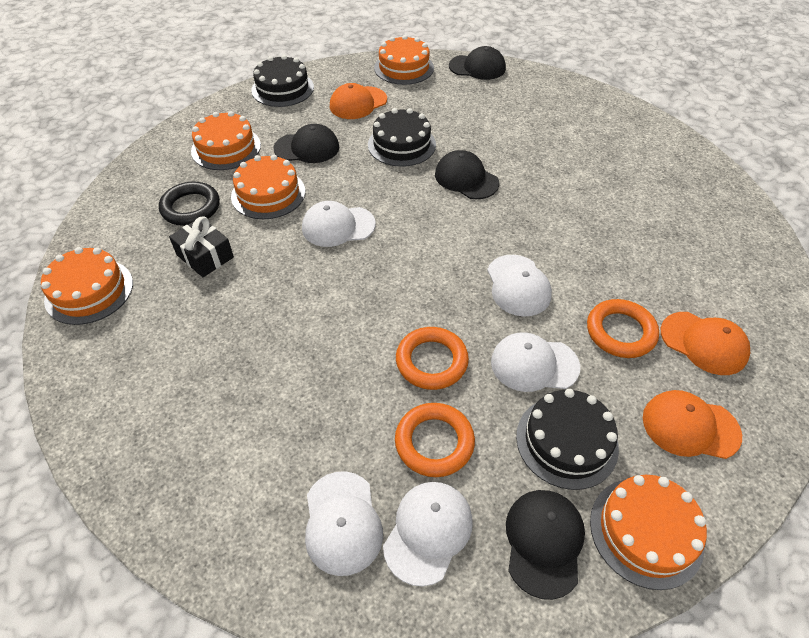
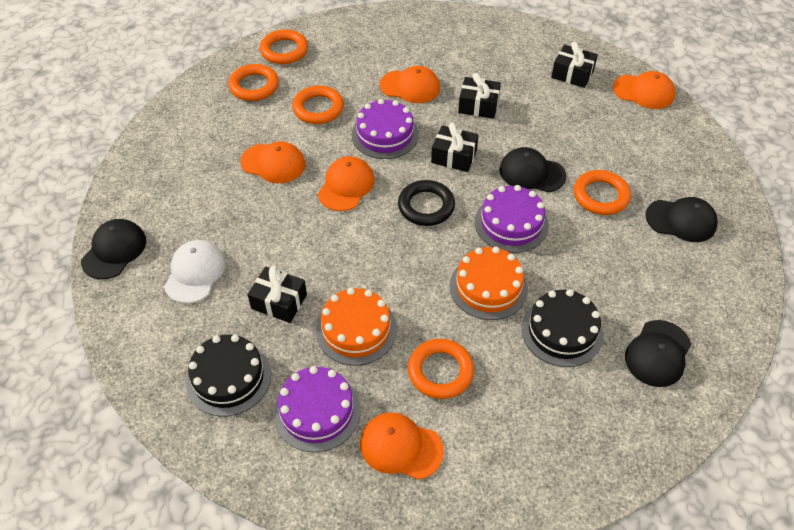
black cake: [251,55,314,107] [368,108,436,167] [516,389,619,490] = 3 -> [186,334,271,417] [521,289,603,367] = 2
black gift: [169,217,234,277] = 1 -> [247,265,307,323] [431,123,479,172] [458,73,501,119] [551,42,598,88] = 4
orange cake: [41,247,133,325] [191,111,261,170] [231,154,305,219] [374,35,434,85] [590,475,707,590] = 5 -> [316,288,397,366] [450,247,528,320] = 2
orange cap: [330,83,387,119] [643,390,742,459] [661,312,750,375] = 3 -> [240,141,305,183] [318,156,374,211] [360,412,444,480] [380,66,440,103] [613,71,675,109] = 5
orange ring: [395,403,475,477] [396,327,469,390] [587,299,659,358] = 3 -> [228,64,279,101] [260,30,308,64] [292,86,344,124] [408,339,474,399] [574,170,631,215] = 5
purple cake: none = 0 -> [274,366,361,452] [352,99,419,159] [475,185,548,253] = 3
white cap: [302,201,376,247] [305,471,383,576] [383,482,473,586] [487,255,552,317] [491,332,580,392] = 5 -> [164,240,226,303] = 1

